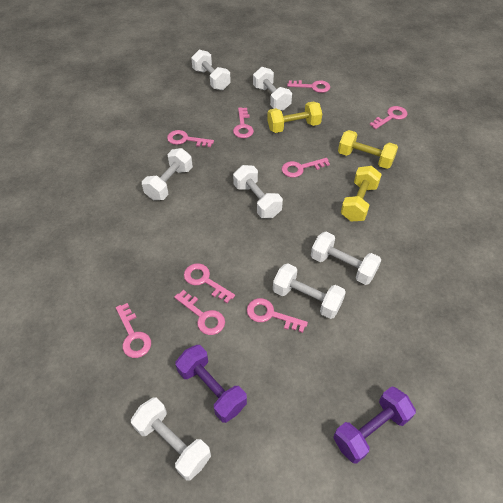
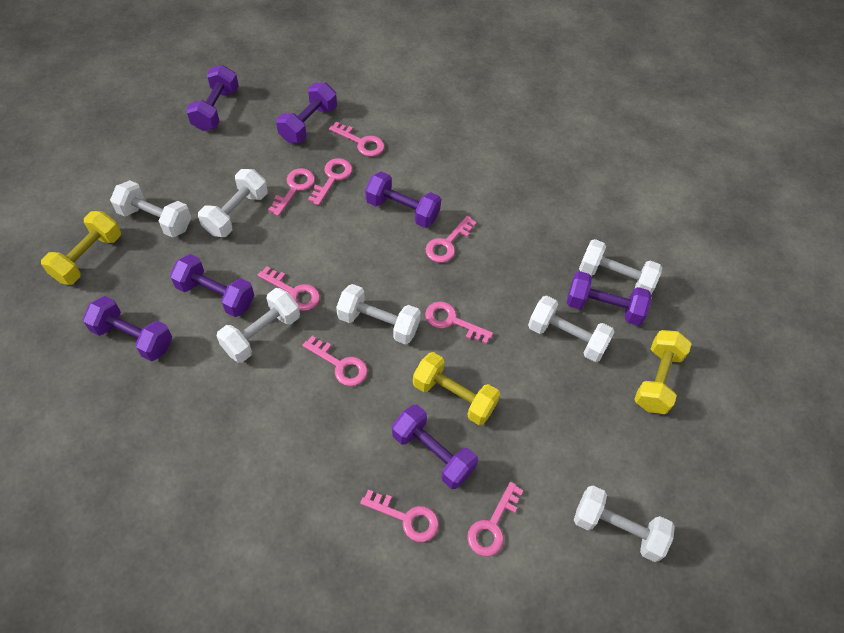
purple dumbbell: [175,345,247,423] [333,386,416,464] = 2 -> [83,296,172,361] [170,254,254,317] [186,65,239,131] [276,82,337,143] [365,171,441,228] [392,405,478,489] [567,271,651,326] = 7

